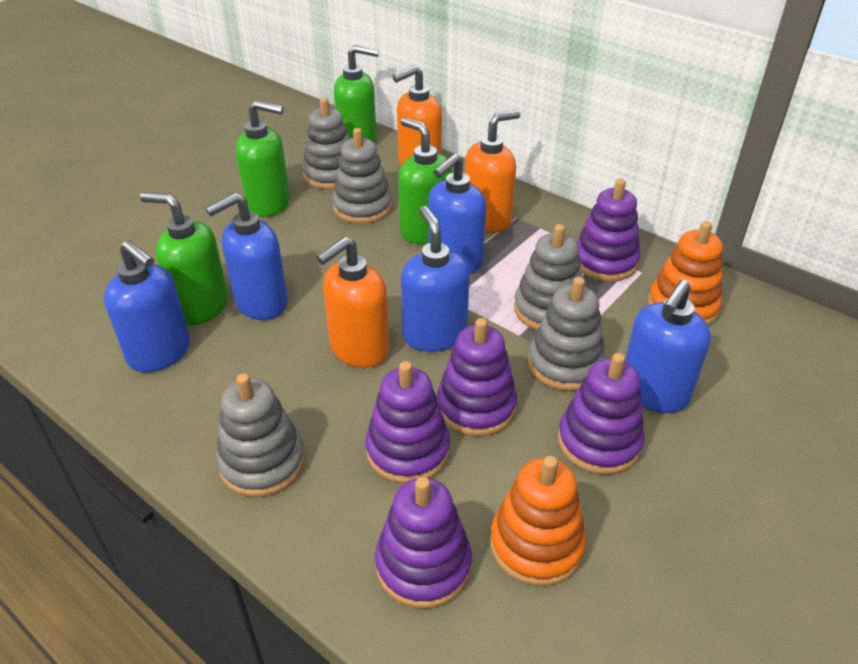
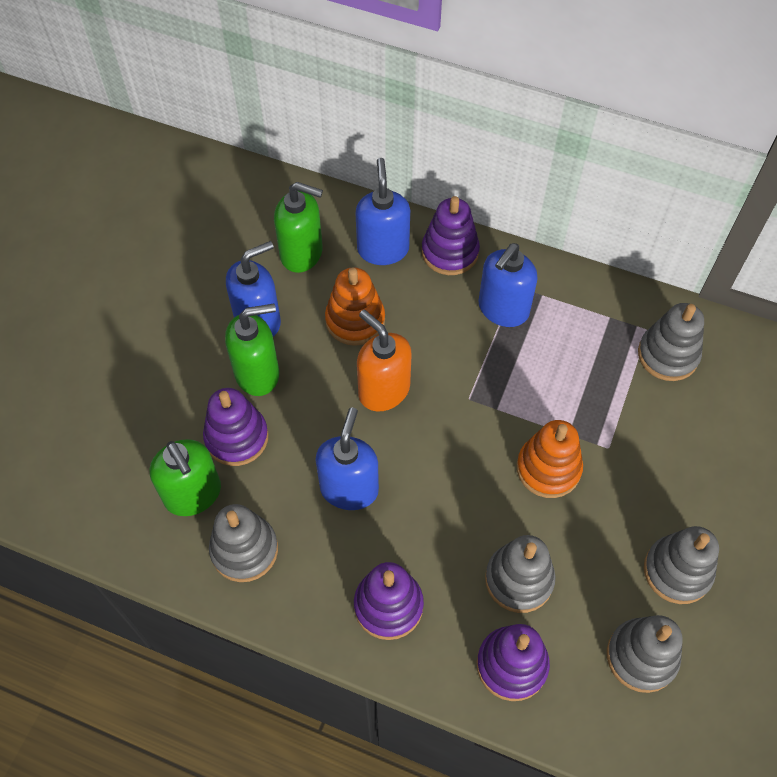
blue soap dispenser: [104,240,190,372] [205,192,288,320] [401,206,470,352] [428,154,486,274] [625,280,711,413] = 5 -> [226,241,281,337] [315,407,379,510] [355,158,410,265] [478,243,538,327] = 4
green soap dispenser: [140,192,228,325] [236,100,290,217] [334,45,379,143] [398,117,453,244] = 4 -> [150,439,221,516] [225,304,279,396] [274,182,323,273] = 3
orange soap dispenser: [316,237,389,368] [392,65,442,166] [465,110,521,233] = 3 -> [357,310,412,411] = 1
purple stacking toy: [365,361,450,484] [375,477,472,609] [437,318,517,437] [558,353,645,475] [577,179,640,281] = 5 -> [203,388,269,466] [354,562,424,640] [422,196,480,275] [477,624,550,701] = 4

